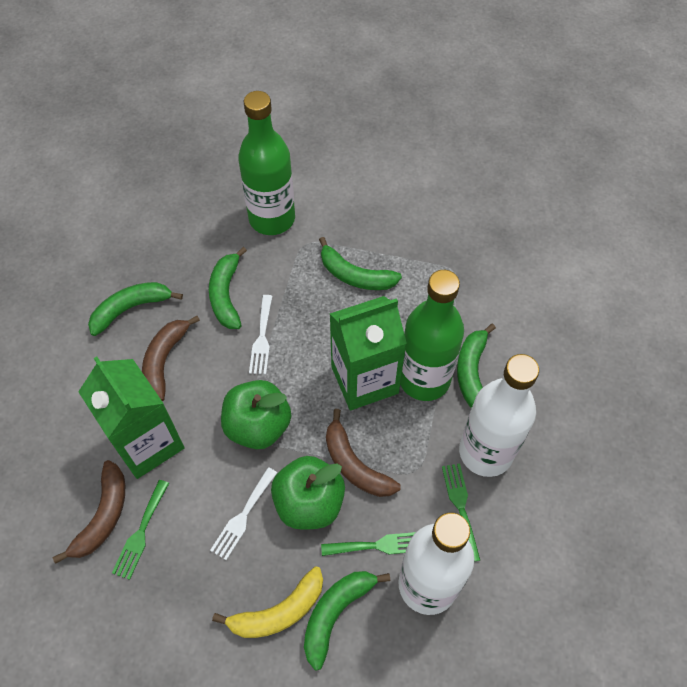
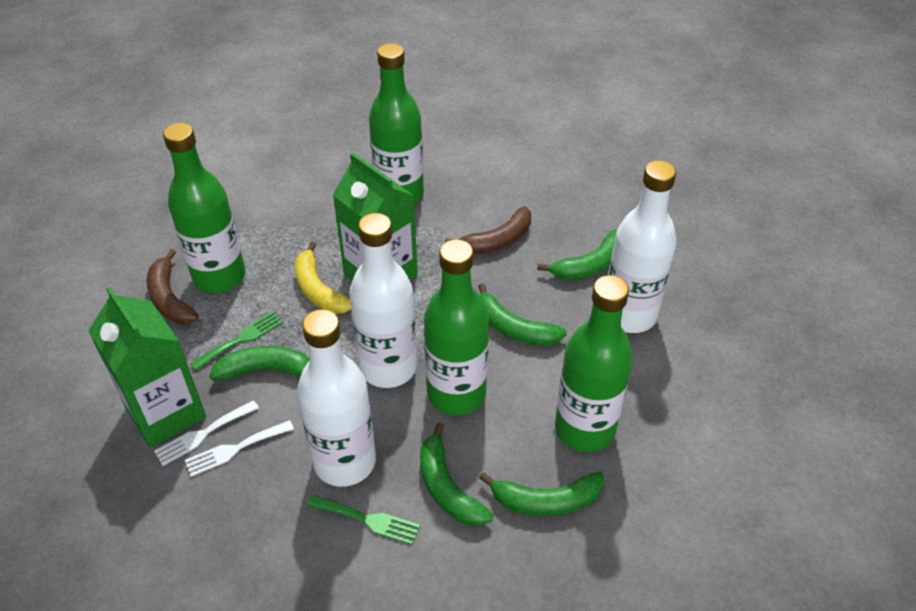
brown banana: [53,460,125,564] [142,316,200,402] [326,409,401,497] = 3 -> [147,249,199,324] [445,206,531,254] = 2
green apple: [221,380,291,449] [271,456,345,530] = 2 -> none = 0
green bottle: [238,91,295,235] [400,270,464,401] = 2 -> [163,123,245,293] [369,43,424,204] [424,239,489,415] [555,275,633,452] = 4
green fork: [112,480,169,580] [321,532,416,556] [442,463,480,562] = 3 -> [190,312,283,370] [307,495,420,545] = 2
white bottle: [398,513,474,615] [459,354,539,477] = 2 -> [297,309,376,487] [349,213,417,388] [608,160,676,333] = 3

